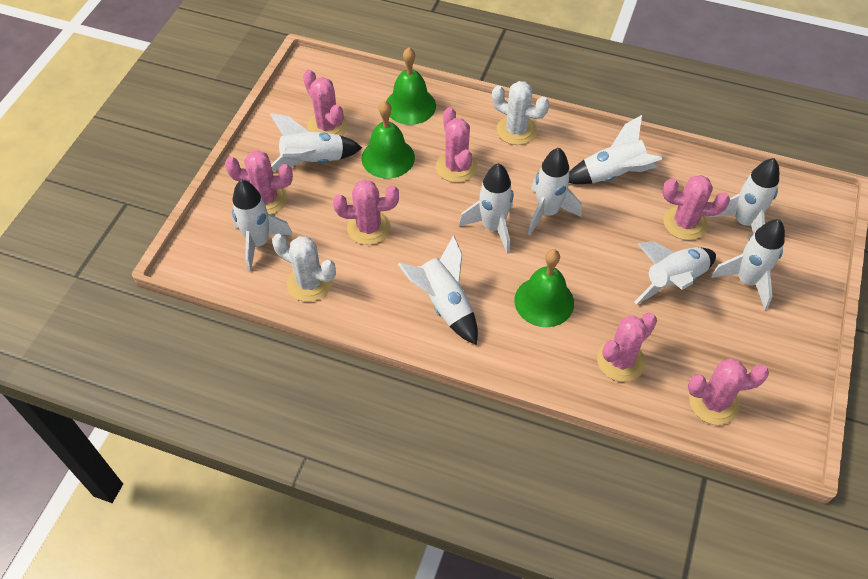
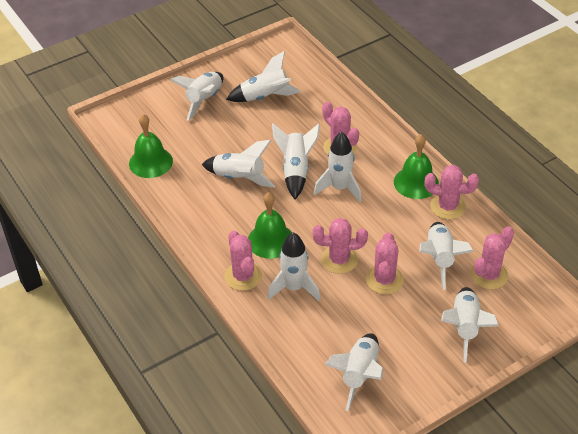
pink cactus: [225,150,293,214] [303,70,348,136] [333,179,399,245] [436,107,477,183] [597,313,657,382] [663,175,730,240] [688,358,769,425] = 7 -> [224,230,262,291] [312,218,368,274] [322,102,359,155] [366,232,404,294] [425,165,479,219] [470,226,514,290] = 6
white cactus: [272,234,336,302] [492,81,549,145] = 2 -> none = 0

